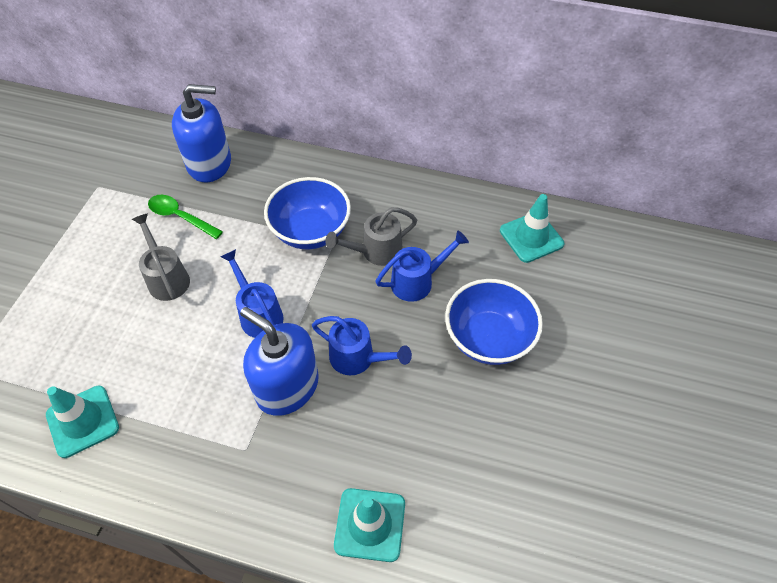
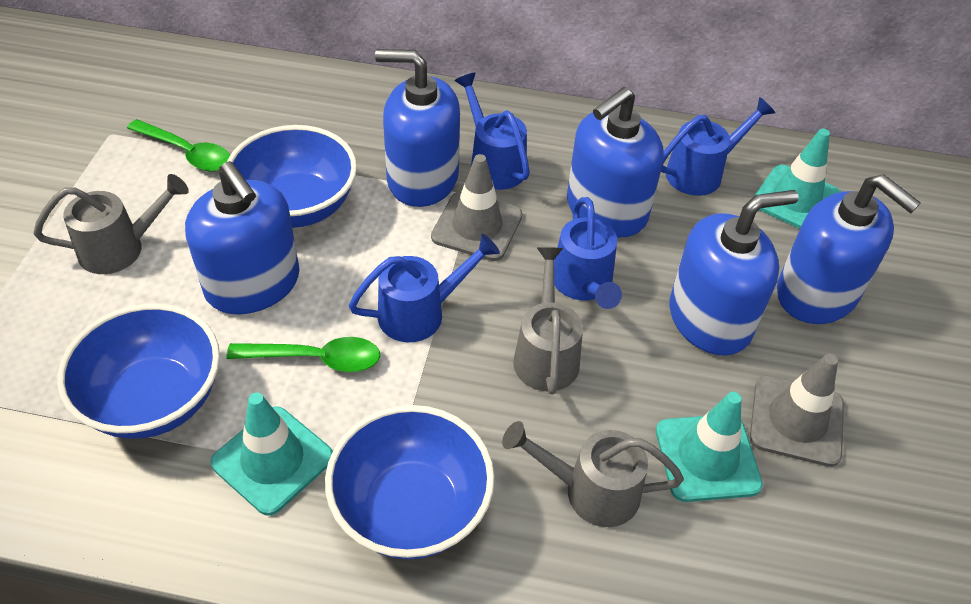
blue bowl: [264,177,351,249] [445,279,543,365] = 2 -> [57,303,220,439] [227,125,357,228] [325,405,495,559] = 3
blue soap dispenser: [172,84,231,182] [240,307,319,416] = 2 -> [185,161,300,314] [375,49,460,207] [567,87,664,237] [669,190,798,356] [777,174,921,324] = 5
blue watering can: [221,249,284,338] [312,316,412,375] [375,230,469,302] = 3 -> [348,234,500,342] [455,73,530,190] [554,197,622,309] [661,97,775,196] = 4
green spoon: [148,195,223,239] = 1 -> [127,119,230,172] [226,337,380,372] = 2
grey traffic cone: none = 0 -> [431,154,522,261] [750,354,844,467] = 2
grey watering can: [132,213,190,301] [325,207,417,266] = 2 -> [34,174,189,274] [502,421,684,527] [513,247,583,394] = 3

